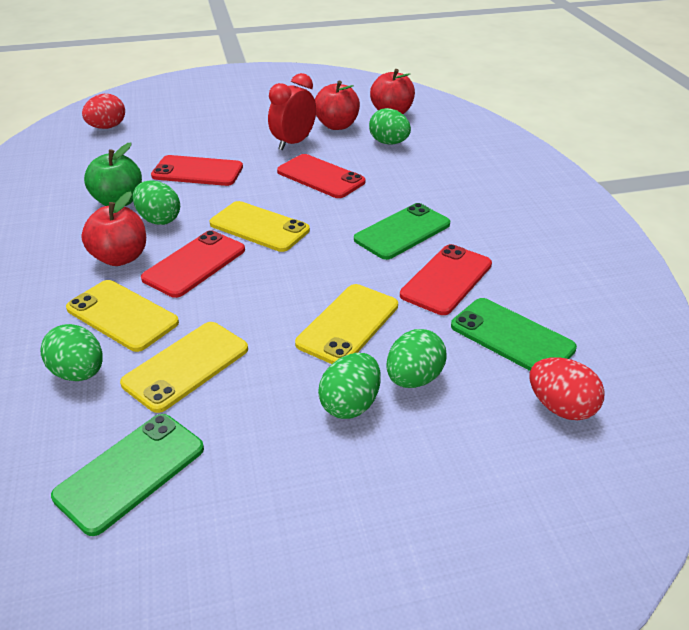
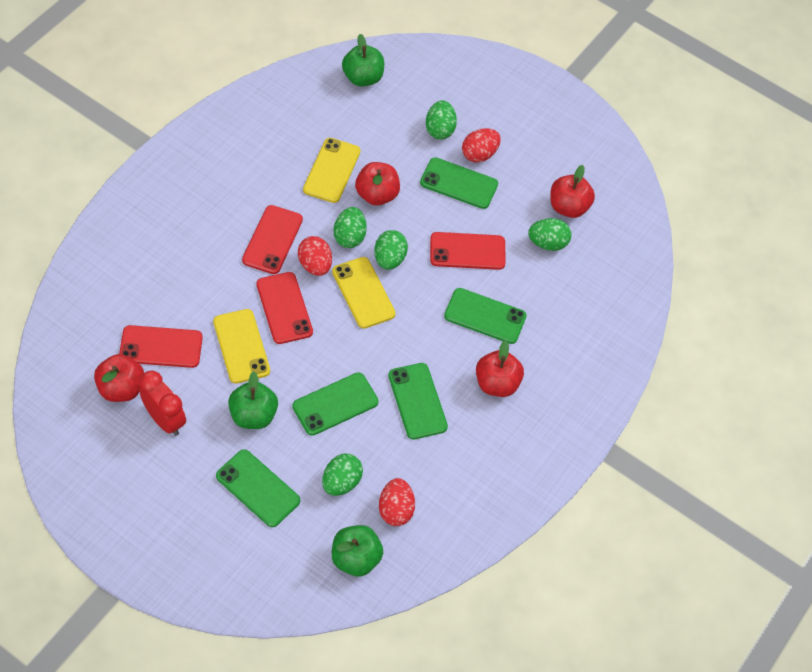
green apple: [84,142,142,206] = 1 -> [228,372,278,429] [332,525,383,576] [342,34,384,86] = 3
green phone: [51,414,204,536] [354,203,450,260] [451,298,577,371] = 3 -> [216,449,300,527] [292,373,379,436] [388,363,448,439] [420,157,498,209] [444,288,527,344] = 5
red apple: [81,191,146,266] [315,80,360,130] [370,69,415,114] = 3 -> [94,354,144,402] [355,162,400,206] [476,340,524,397] [550,165,595,218] = 4
red egg: [82,94,125,129] [530,357,605,420] = 2 -> [298,236,332,276] [379,478,415,526] [462,128,501,162] = 3
yellow phone: [66,280,179,352] [120,322,248,413] [209,201,310,252] [295,284,398,364] = 4 -> [213,309,270,384] [303,138,360,203] [332,257,396,329] = 3

